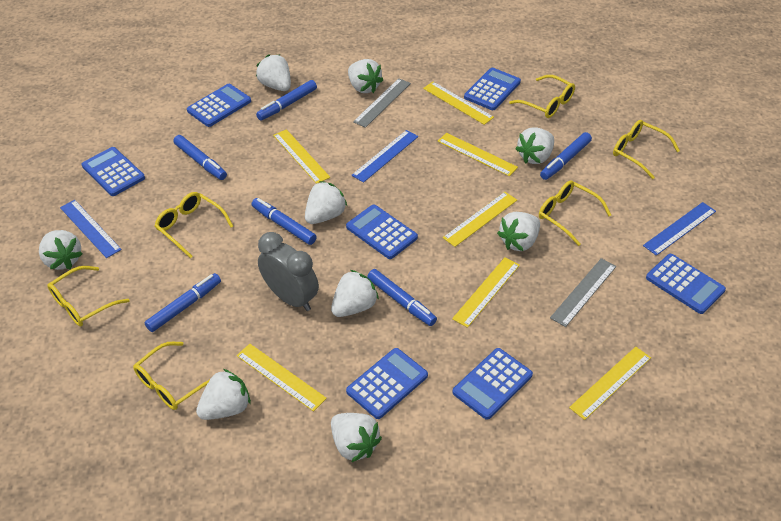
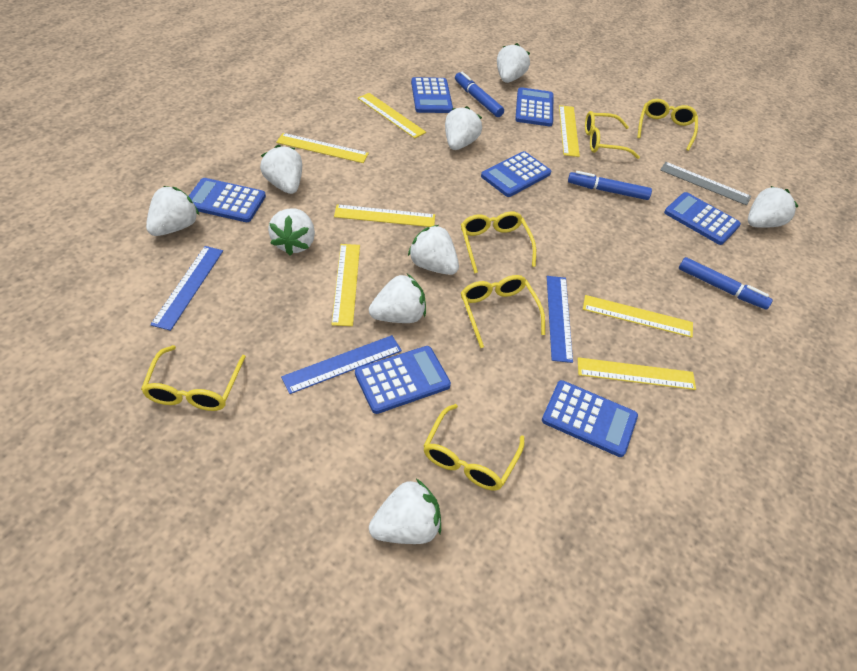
blue marker: [144,273,221,332] [173,135,227,180] [252,198,317,245] [256,80,317,121] [367,269,437,326] [540,132,592,180] = 6 -> [455,72,504,117] [568,171,652,200] [679,257,773,310] = 3
grey clock: [258,232,319,311] = 1 -> none = 0
grey ruler: [353,78,411,128] [550,258,616,327] = 2 -> [660,162,751,205] = 1

